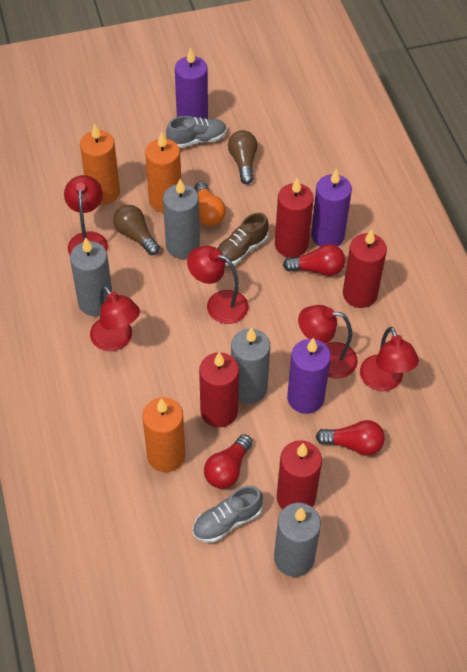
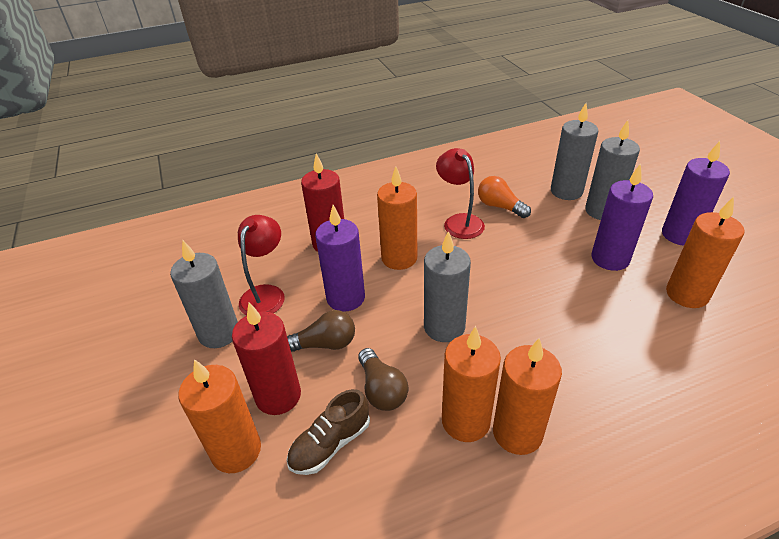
grey shoe: [166,116,227,148] [193,486,263,543] = 2 -> none = 0
orange candle: [80,123,120,205] [142,397,185,472] [145,132,181,213] = 3 -> [178,359,261,473] [377,166,417,270] [442,326,501,442] [493,338,562,455] [666,197,744,308] = 5
red candle: [199,352,239,428] [275,178,314,258] [277,440,322,509] [343,229,387,308] = 4 -> [232,302,301,415] [301,153,344,252] = 2
red lamp: [64,175,108,255] [90,286,140,351] [187,246,248,324] [298,305,358,378] [360,327,419,391] = 5 -> [238,215,284,316] [436,148,485,239] = 2
red light bulb: [204,434,253,489] [283,244,345,276] [316,420,385,456] = 3 -> none = 0

